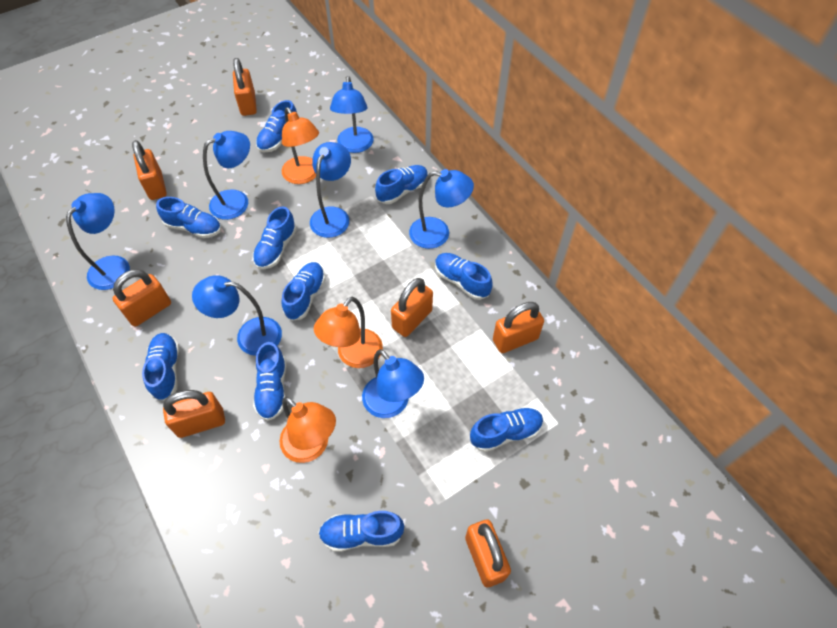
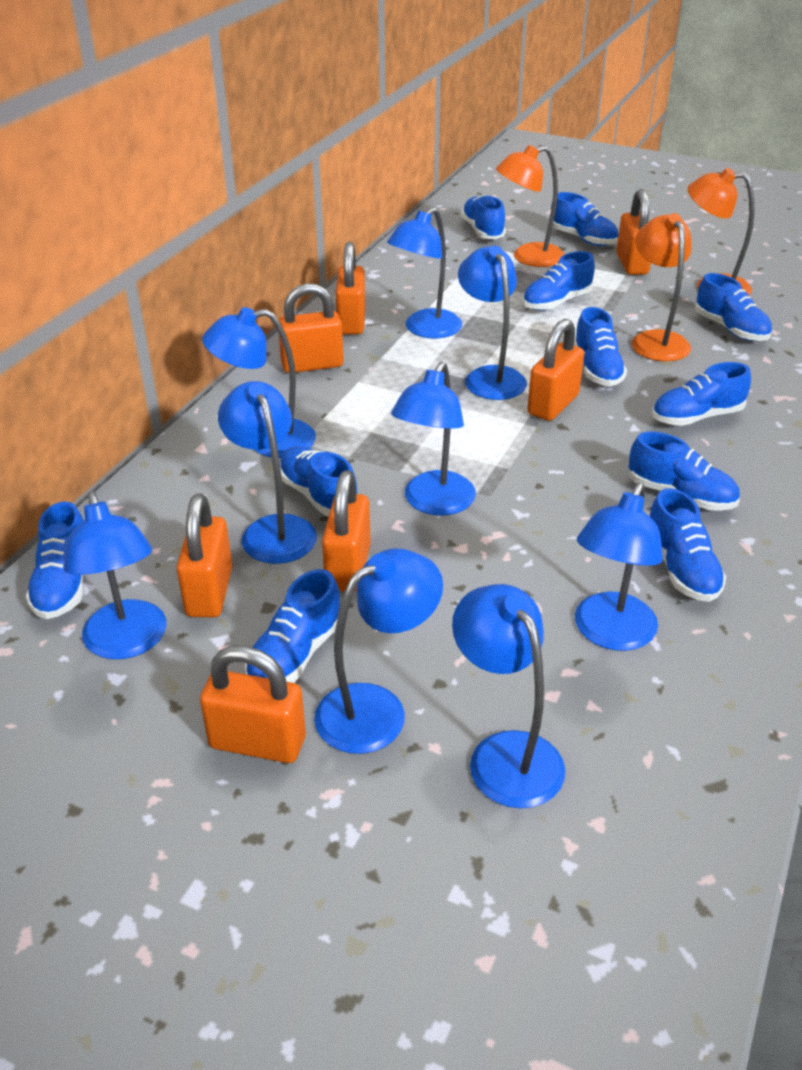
blue lamp: [66,193,130,290] [192,275,282,356] [203,131,250,220] [310,142,351,238] [330,76,374,153] [362,349,424,418] [409,169,474,249] = 7 -> [63,491,167,659] [202,307,316,458] [218,381,317,564] [314,548,443,754] [387,207,462,338] [391,362,476,515] [452,584,565,808] [458,246,527,400] [575,483,663,651] = 9
blue shoe: [142,333,179,401] [156,197,221,238] [253,206,297,269] [253,342,286,421] [256,100,297,153] [281,262,326,321] [318,511,404,552] [375,165,428,204] [435,253,492,300] [470,407,543,452] = 10 -> [26,501,84,619] [245,569,340,683] [280,446,357,516] [461,195,506,239] [522,251,595,311] [551,192,619,246] [574,307,627,386] [629,432,740,511] [650,488,726,602] [652,362,751,426] [695,273,772,341] = 11

